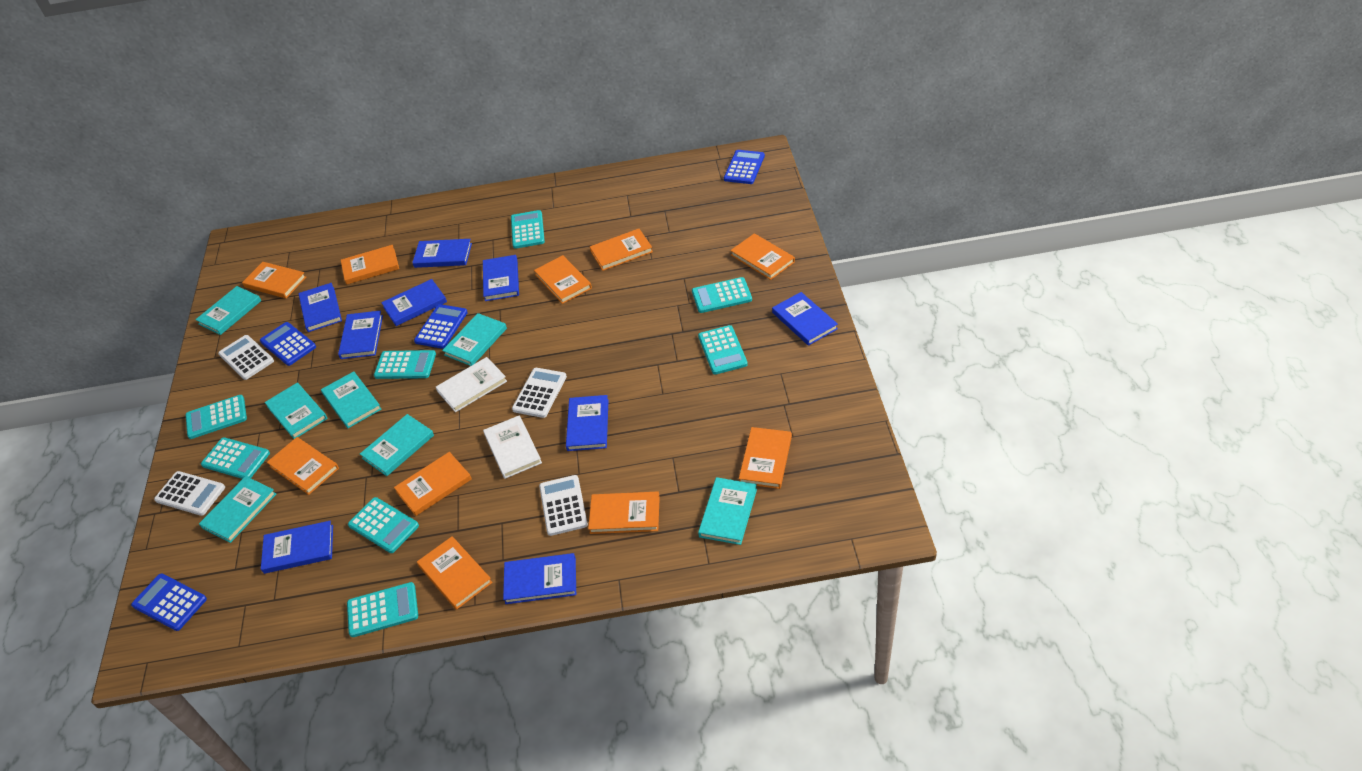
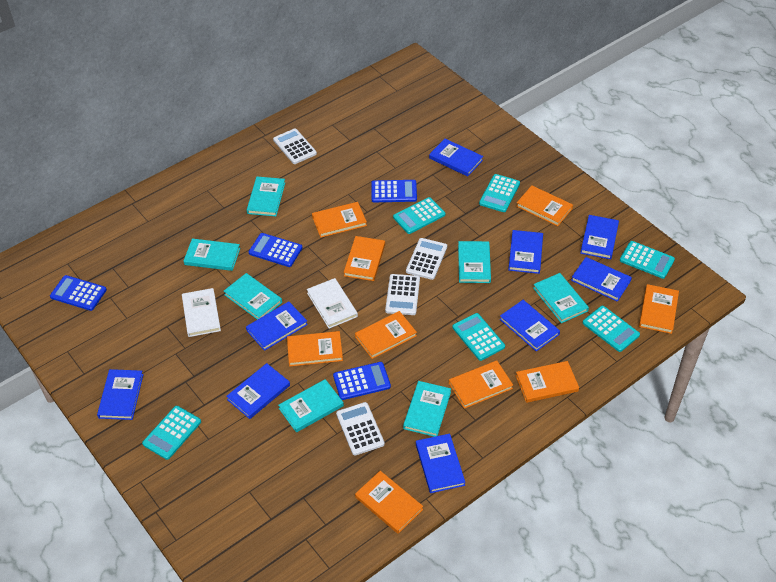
orange book: [242,262,306,298] [267,437,339,495] [341,245,399,285] [394,452,472,516] [417,536,492,610] [534,255,592,304] [588,492,660,534] [590,229,653,271] [730,233,795,280] [739,427,792,489] = 10 -> [287,331,343,366] [312,202,367,238] [344,236,385,281] [355,311,417,359] [355,471,423,534] [449,360,513,409] [516,186,573,226] [516,361,579,403] [639,284,679,334] = 9
turquoise calculator: [186,395,247,439] [201,437,270,479] [347,582,418,637] [348,497,419,553] [374,350,436,379] [511,210,545,249] [692,277,752,313] [698,325,748,375] = 8 -> [142,406,201,460] [393,197,445,234] [452,313,505,361] [479,174,520,212] [583,306,640,352] [620,241,675,279] = 6

